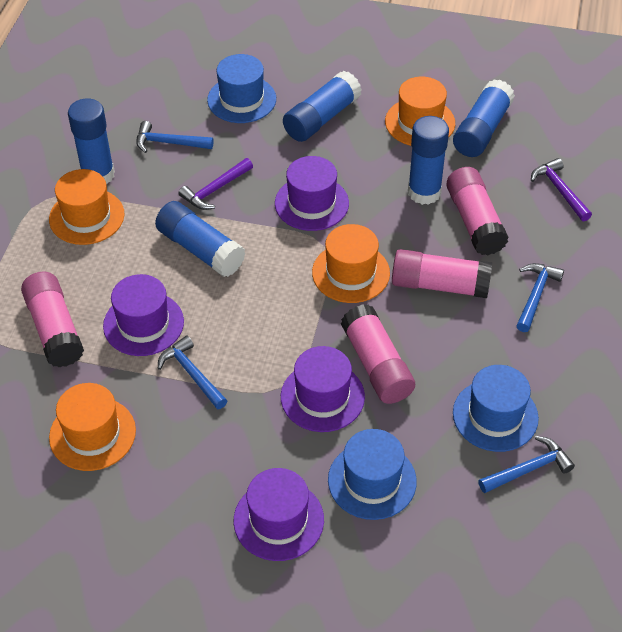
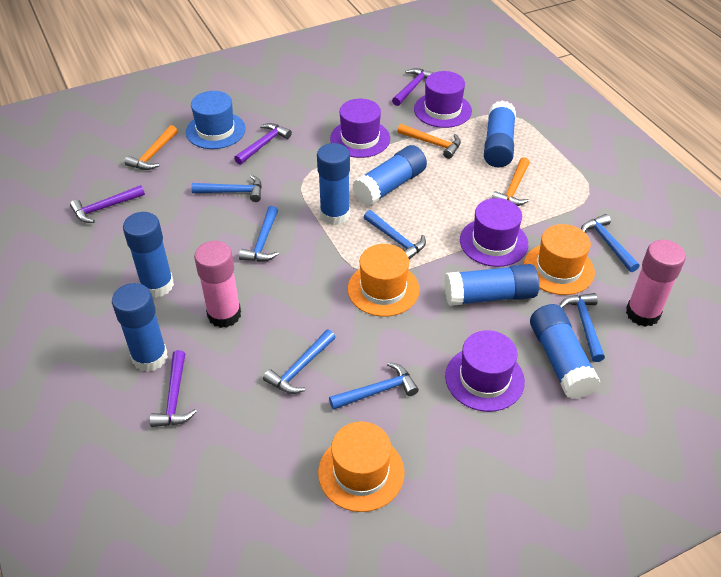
blue glue stick: [68,99,115,185] [155,201,246,277] [283,71,362,142] [408,116,449,205] [453,79,515,157] = 5 -> [112,283,168,372] [123,212,174,298] [317,143,350,226] [352,145,427,206] [445,264,539,306] [484,101,516,168] [530,304,601,399] = 7
blue hammer: [136,121,214,153] [158,336,227,409] [478,436,575,493] [516,263,564,332] = 4 -> [191,175,262,202] [239,206,279,262] [263,330,336,394] [329,362,419,410] [364,210,426,260] [559,293,605,362] [581,214,640,272] = 7
blue hat: [207,54,276,123] [328,429,417,520] [453,365,539,452] = 3 -> [186,91,246,149] = 1
orange hammer: none = 0 -> [124,125,178,170] [397,124,461,159] [492,157,530,206] = 3
orange hat: [49,169,125,245] [49,383,136,471] [312,224,390,303] [385,77,455,146] = 4 -> [318,422,405,512] [348,244,420,317] [524,224,595,295] = 3
pink glue stick: [21,271,84,367] [341,304,415,404] [392,249,492,298] [446,167,509,255] = 4 -> [194,241,241,328] [626,240,686,327] = 2
purple hammer: [179,158,253,210] [531,158,592,221] = 2 -> [70,185,145,223] [150,350,197,427] [234,123,292,165] [392,68,434,106] = 4

